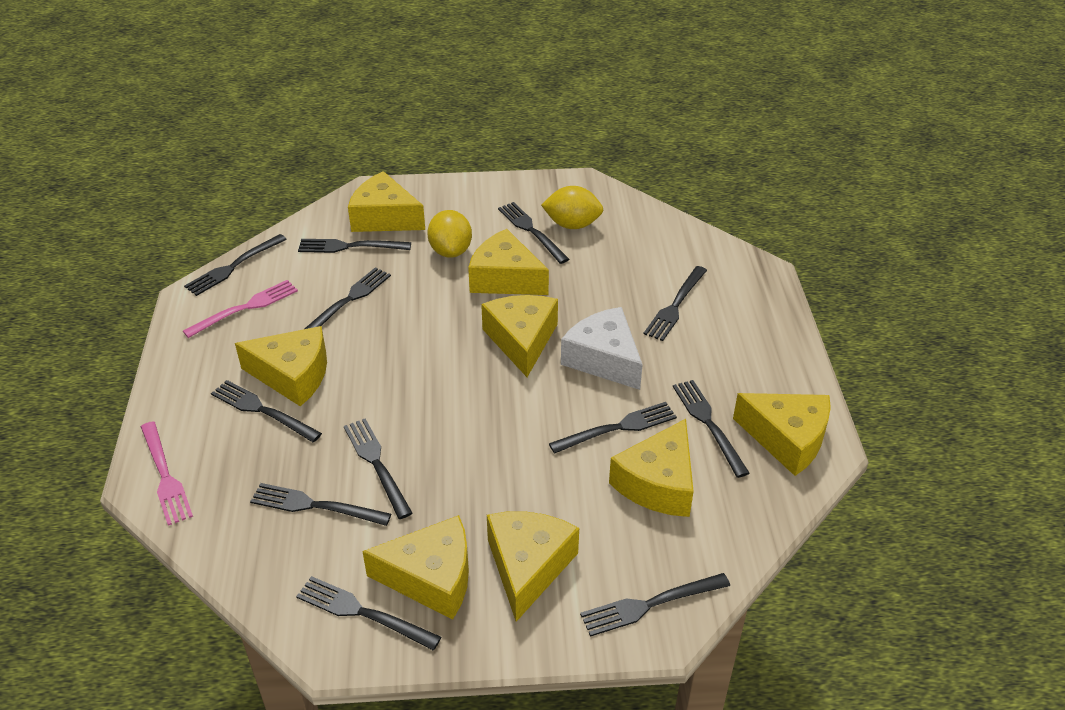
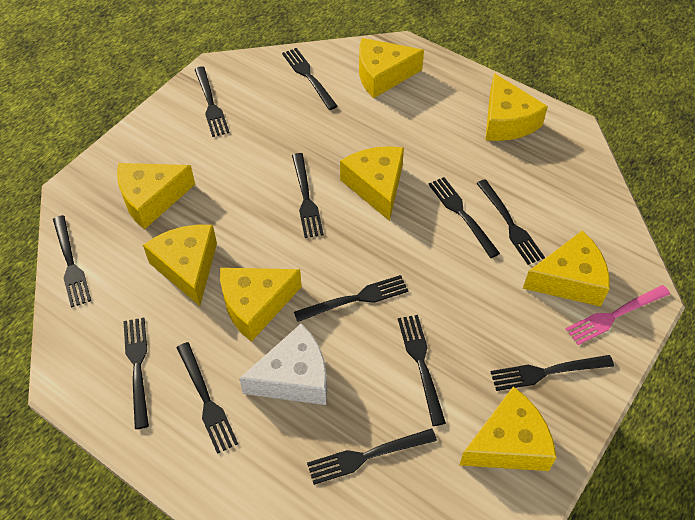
pink fork: [141,421,193,526] [183,280,298,338] = 2 -> [566,285,670,345] = 1
yellow lemon: [427,210,472,258] [541,186,603,229] = 2 -> none = 0

